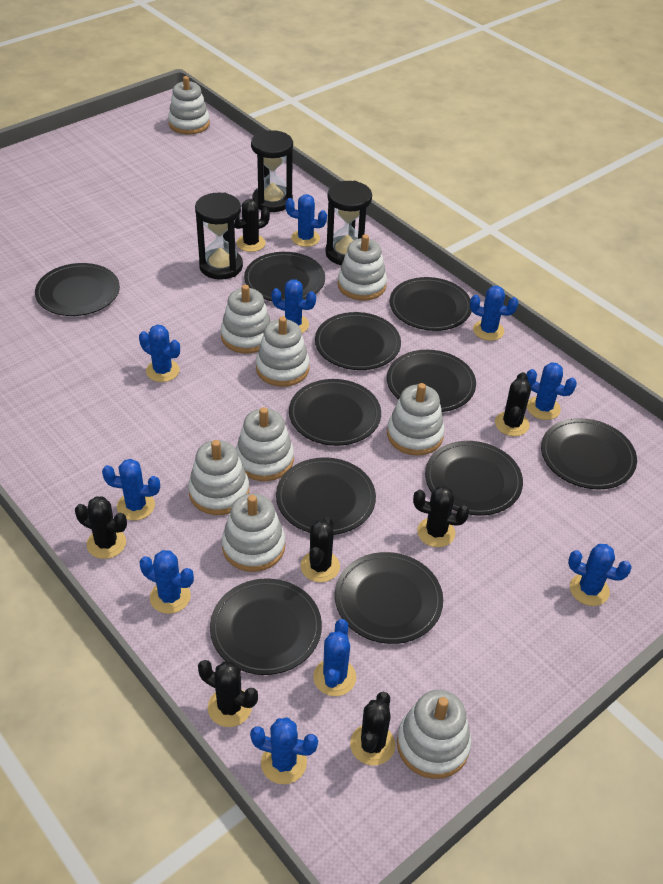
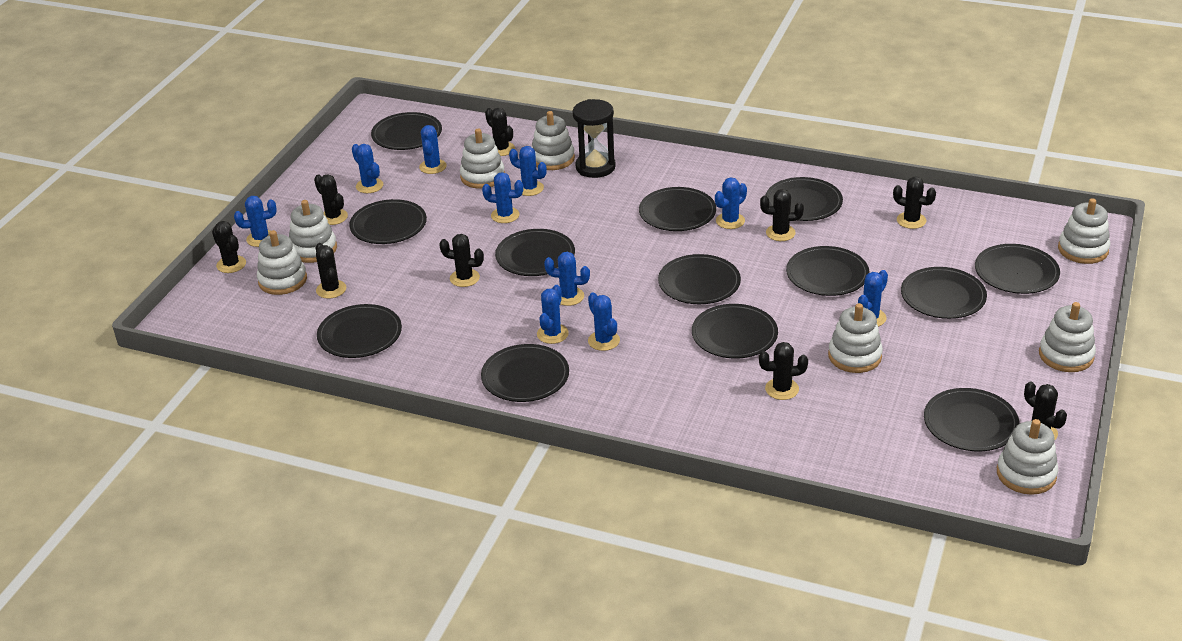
black cactus: [75,496,127,559] [198,660,258,727] [234,199,270,252] [301,517,340,582] [350,692,395,766] [413,486,469,547] [495,372,531,436] = 7 -> [212,221,246,273] [314,174,348,225] [316,243,346,299] [439,234,484,287] [485,108,515,156] [759,342,808,400] [760,189,804,241] [893,177,936,229] [1024,381,1067,440] = 9
black hourglass: [195,193,243,280] [251,130,293,212] [325,181,372,265] = 3 -> [573,99,616,178] = 1
black plate: [35,263,120,316] [210,578,322,675] [244,252,325,301] [276,457,376,535] [289,379,381,446] [315,312,401,370] [335,552,443,644] [387,350,476,412] [390,277,472,331] [425,441,523,516] [541,418,637,490] = 11 -> [317,304,402,358] [349,199,427,244] [371,112,442,150] [481,344,569,402] [495,229,575,276] [639,187,716,231] [658,254,741,304] [692,304,778,358] [766,177,843,221] [786,246,869,296] [901,267,987,319] [924,388,1019,451] [975,244,1060,294] = 13
white stacking toy: [168,76,210,134] [188,440,249,515] [221,285,271,354] [222,494,285,572] [236,407,294,481] [256,316,310,387] [338,234,387,300] [387,383,445,456] [397,690,471,779] = 9 -> [257,230,307,295] [289,200,337,263] [460,128,505,189] [532,111,575,170] [828,303,883,373] [997,419,1058,495] [1039,302,1096,372] [1058,198,1110,264] = 8

